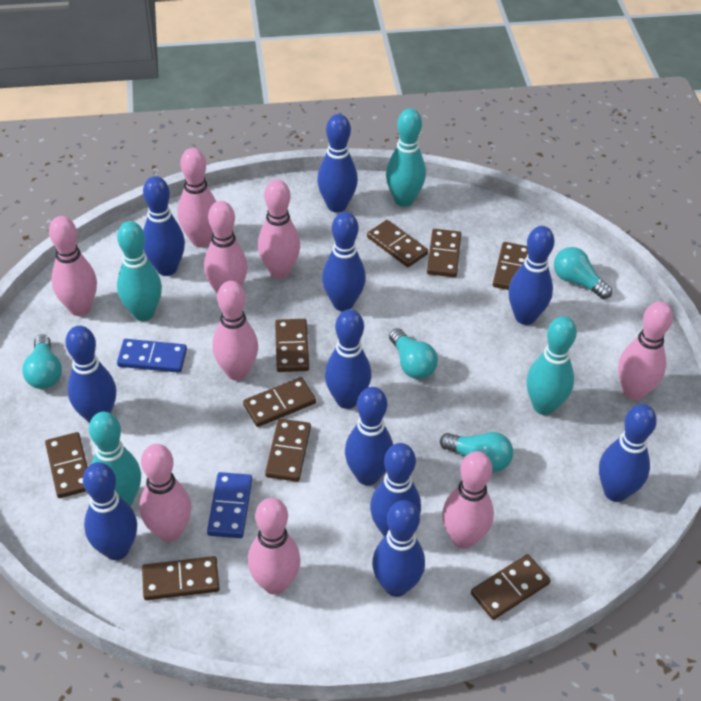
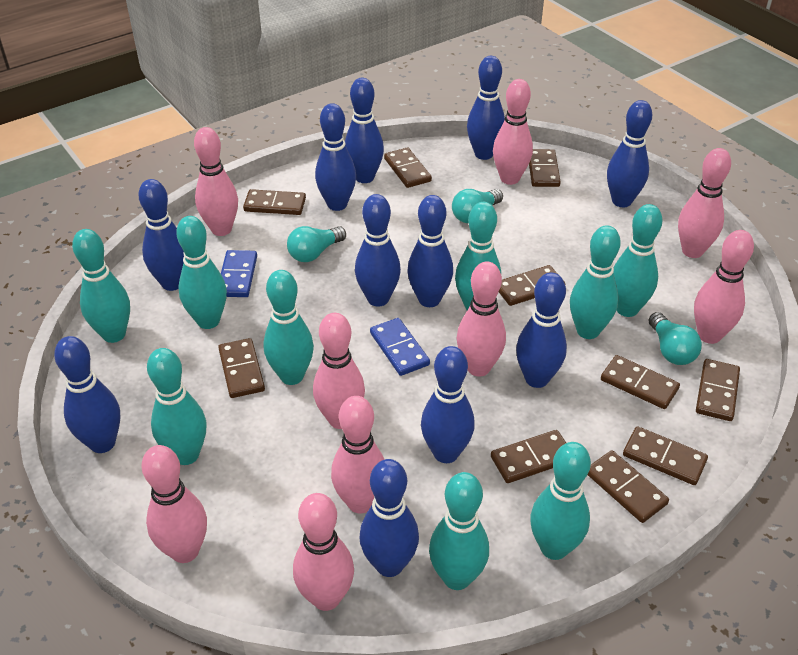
brown domino: [45,432,88,498] [142,556,219,600] [243,377,316,427] [265,419,311,482] [275,319,309,372] [367,220,428,267] [427,229,461,277] [471,554,551,620] [493,242,528,290] = 9 -> [218,338,265,398] [243,189,306,215] [384,147,432,188] [491,430,566,483] [499,265,565,306] [529,149,561,187] [588,450,669,523] [601,355,680,409] [623,426,708,485] [696,359,740,421] = 10
turquoise bowling pin: [89,412,141,506] [117,221,162,321] [386,108,426,207] [527,316,577,415] = 4 -> [72,229,130,343] [147,348,206,465] [176,216,227,329] [263,270,314,385] [429,472,489,590] [455,202,501,310] [530,442,591,560] [570,225,621,339] [613,204,663,317] = 9
turquoise light bulb: [22,334,62,389] [389,328,438,379] [440,432,513,472] [554,247,612,299] = 4 -> [287,226,346,262] [452,189,503,223] [649,312,702,365] = 3

